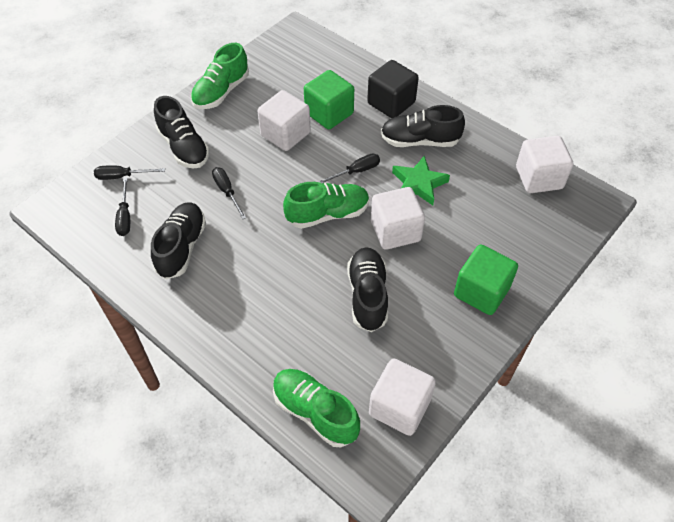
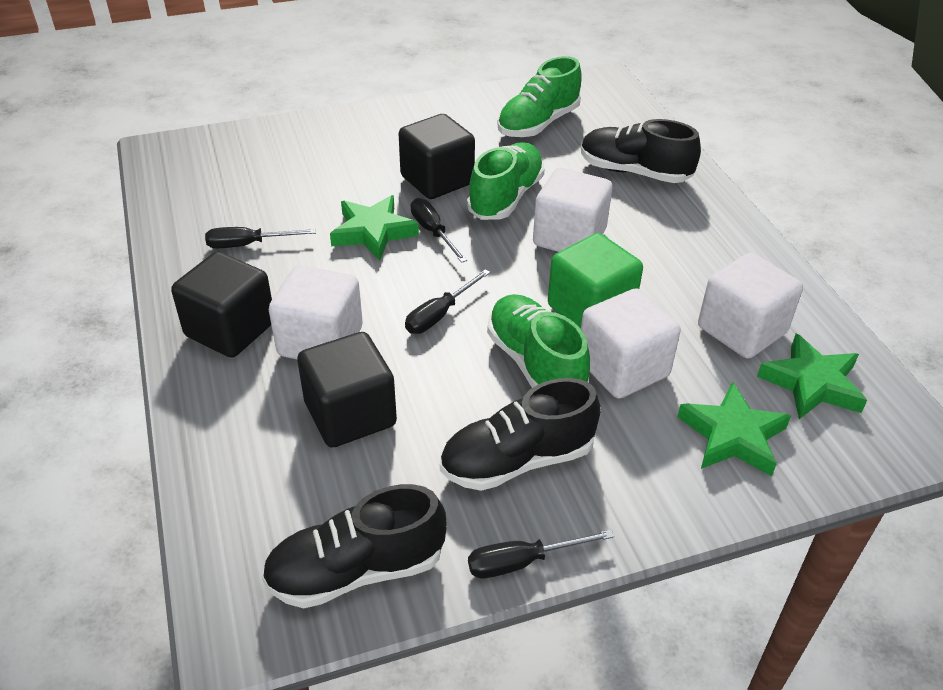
black cube: [367,60,419,118] = 1 -> [171,252,272,358] [297,332,397,448] [399,114,475,199] = 3
black shoe: [151,202,206,279] [154,96,210,168] [347,247,388,332] [381,105,465,147] = 4 -> [261,484,447,608] [440,378,601,491] [581,119,701,183] = 3
green cube: [304,70,354,129] [454,245,518,315] = 2 -> [548,233,643,329] = 1
green star: [392,156,450,205] = 1 -> [330,195,419,260] [677,382,791,476] [757,334,867,419] = 3

